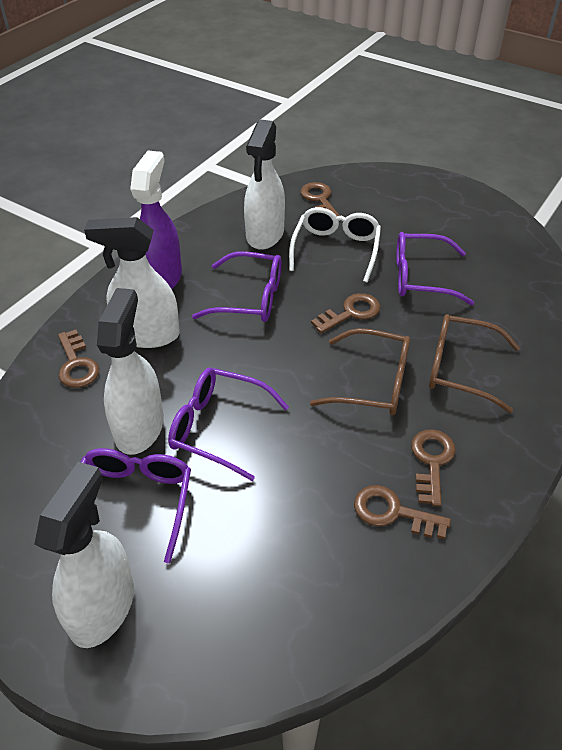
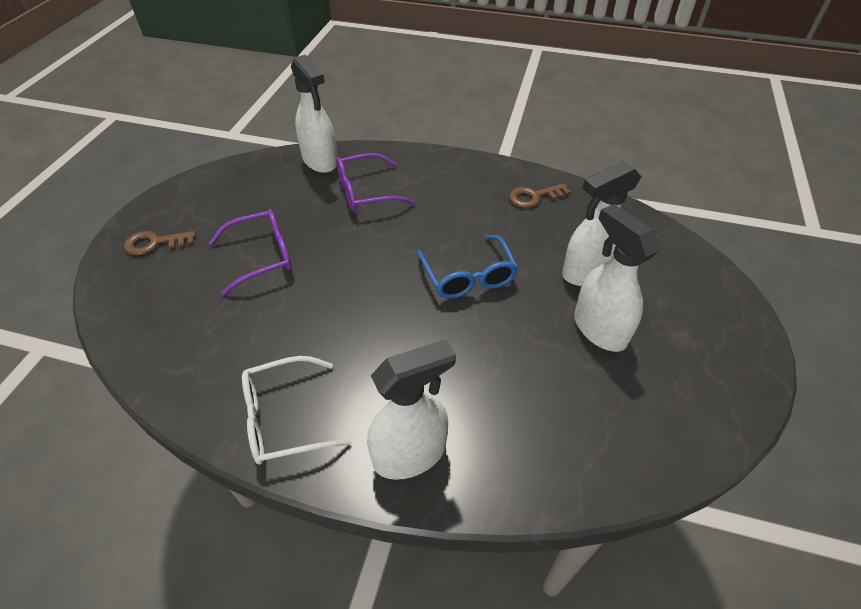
blue glasses: none = 0 -> [417,235,518,299] = 1
brown glasses: [310,328,410,415] [429,314,520,413] = 2 -> none = 0
brown key: [58,330,99,388] [300,182,340,216] [311,293,380,333] [354,485,451,539] [411,429,456,507] = 5 -> [124,231,196,255] [509,183,570,208] = 2
purple glasses: [81,448,191,563] [168,368,289,481] [192,251,282,322] [396,232,474,305] = 4 -> [209,209,292,296] [336,153,415,212] = 2
purple spray bottle: [130,151,182,289] = 1 -> none = 0

